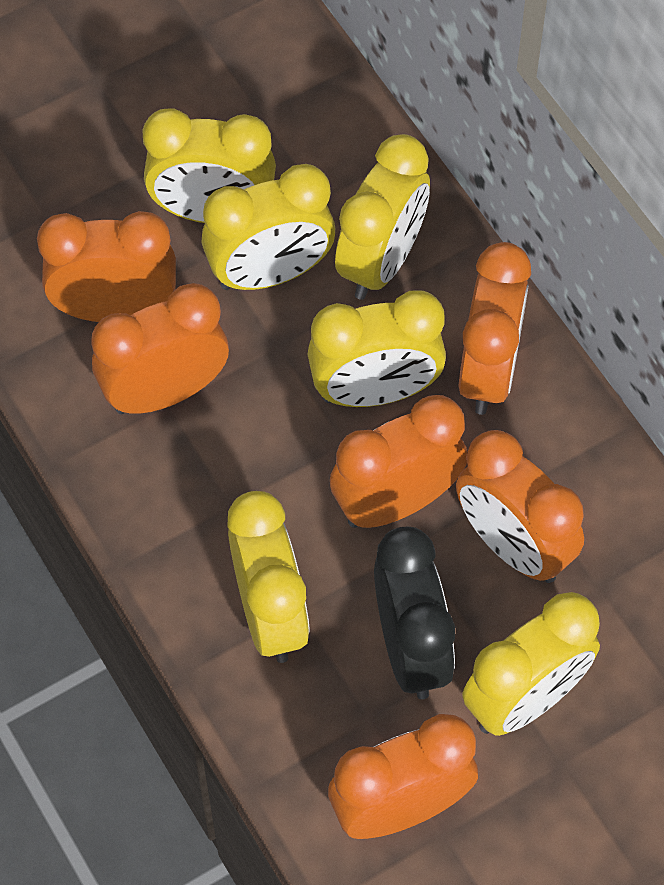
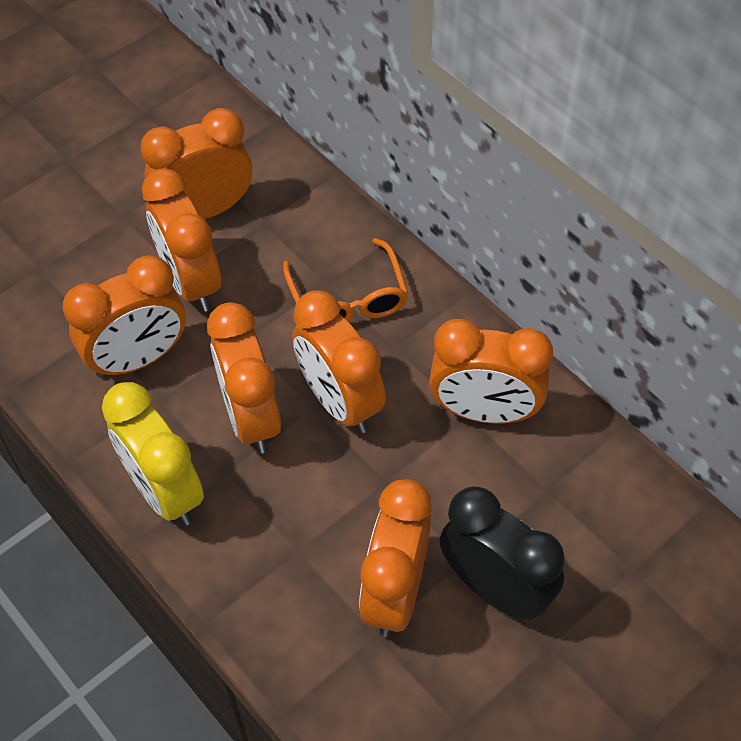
orange clock: [37,211,176,322] [91,283,229,414] [328,714,478,839] [330,395,467,528] [456,430,584,583] [459,242,531,415] = 6 -> [63,255,186,378] [140,108,252,219] [142,168,221,312] [207,302,281,453] [292,290,386,433] [359,479,432,637] [429,319,553,424] = 7
orange glasses: none = 0 -> [283,238,408,322] = 1
yellow clock: [143,108,276,223] [201,164,335,290] [228,491,310,663] [307,290,446,407] [335,134,430,300] [462,592,600,736] = 6 -> [102,382,204,526] = 1

